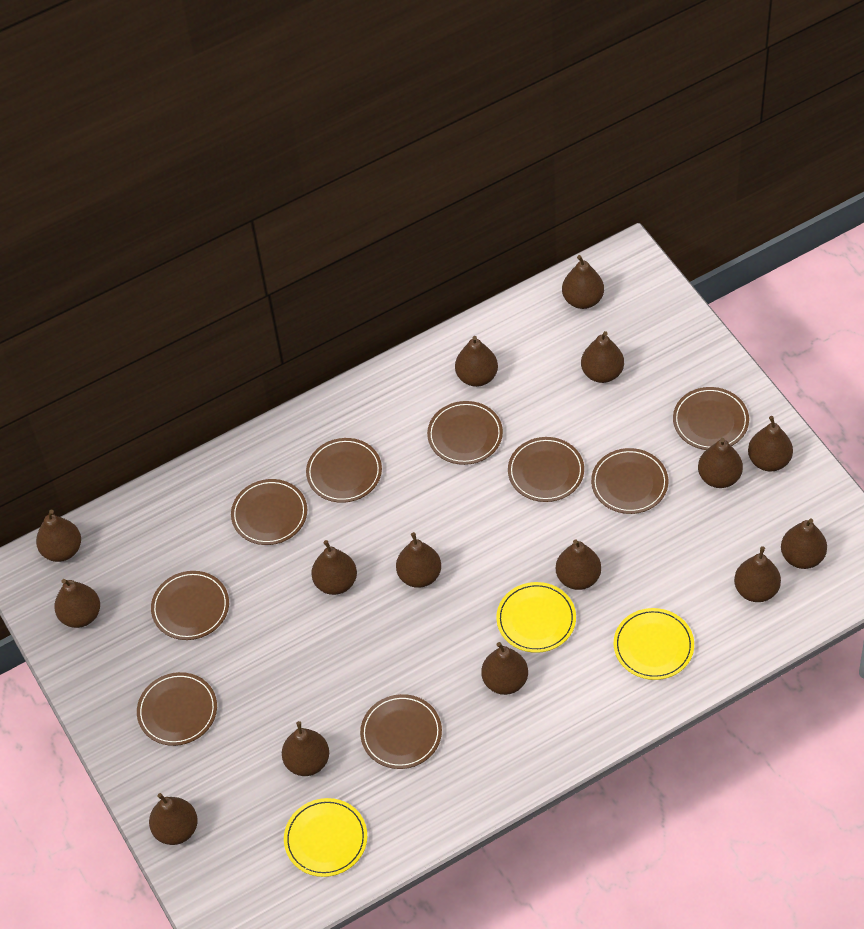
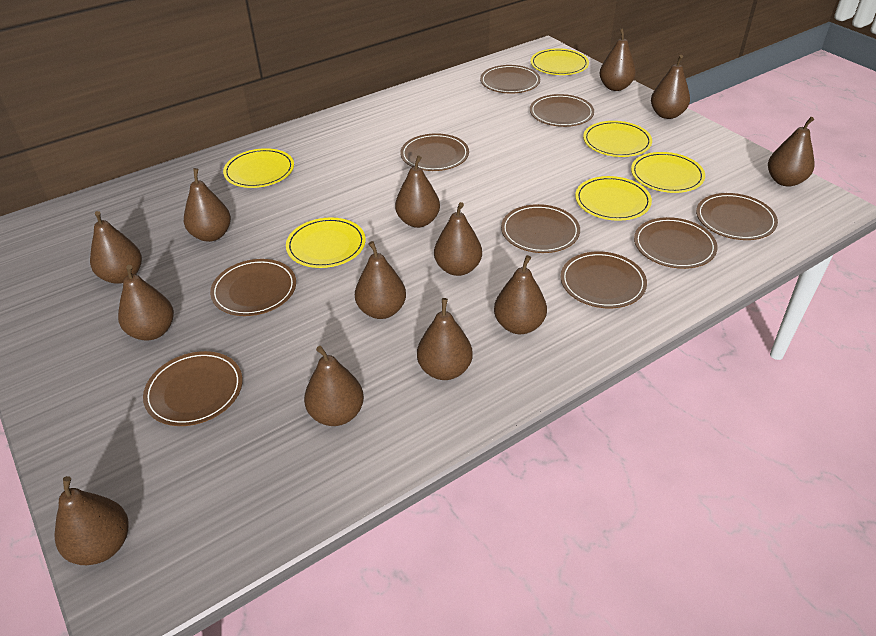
brown pear: [36,510,81,562] [54,579,100,628] [149,793,198,845] [282,721,329,776] [311,540,357,595] [396,532,441,588] [455,336,498,387] [482,642,528,695] [556,539,601,590] [562,255,604,309] [581,331,624,383] [698,438,743,488] [734,546,781,602] [748,416,793,472] [781,519,827,569] = 15 -> [54,476,129,565] [90,211,142,284] [118,265,174,341] [184,168,231,242] [304,346,364,426] [355,241,406,319] [395,156,440,228] [417,298,473,380] [434,202,482,276] [494,255,547,334] [599,28,636,91] [651,55,690,119] [768,117,814,187] = 13
yellow plate: [284,798,367,877] [496,582,576,653] [614,608,694,680] = 3 -> [223,148,294,188] [286,218,366,268] [531,48,589,75] [575,176,652,221] [583,121,652,157] [631,152,705,193] = 6

